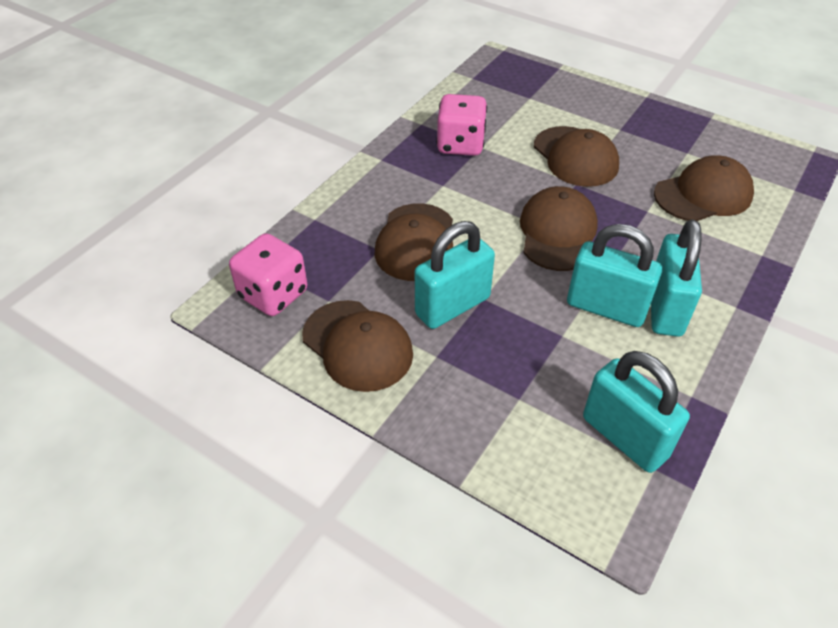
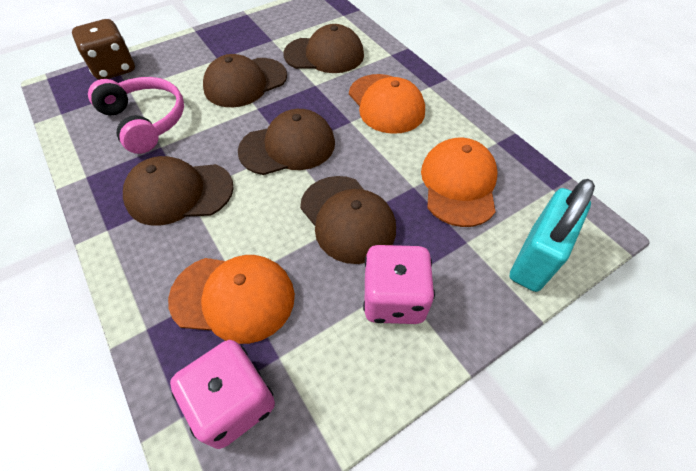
brown dice: none = 0 -> [72,19,135,80] = 1
orange cap: none = 0 -> [168,255,295,344] [349,74,425,134] [421,138,498,227] = 3
pink headphones: none = 0 -> [88,77,184,154] = 1
turquoise padlock: [415,221,495,329] [567,224,662,327] [583,351,690,473] [651,220,702,337] = 4 -> [509,179,595,292] = 1

